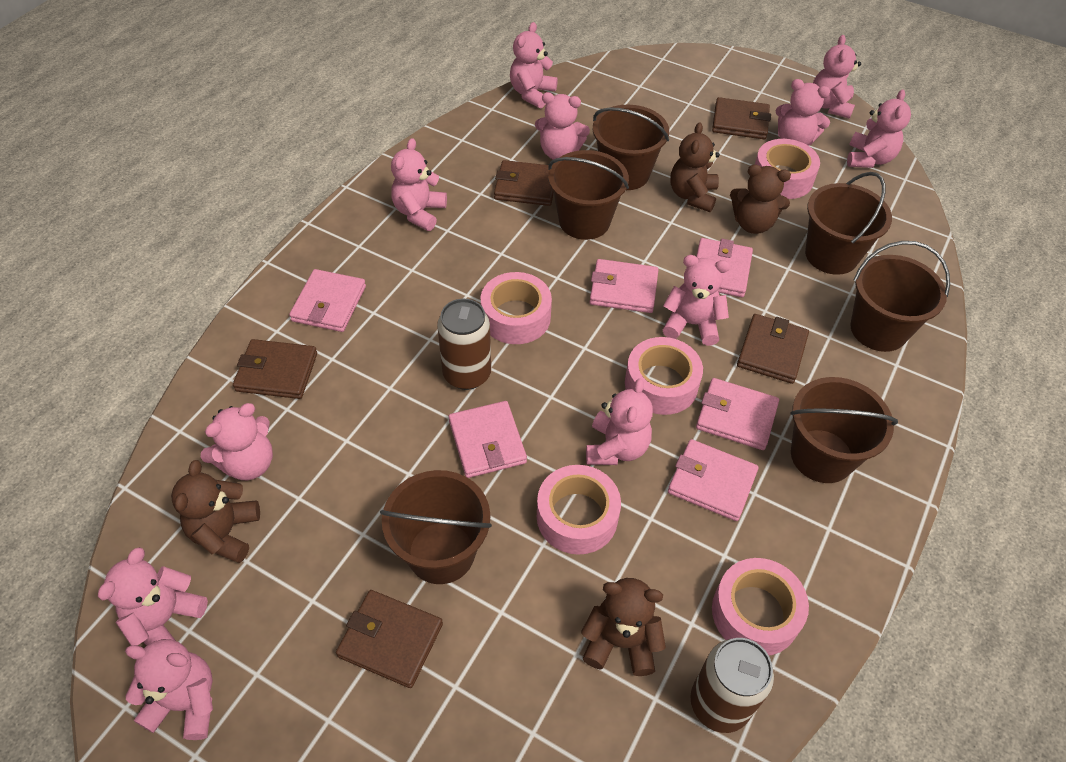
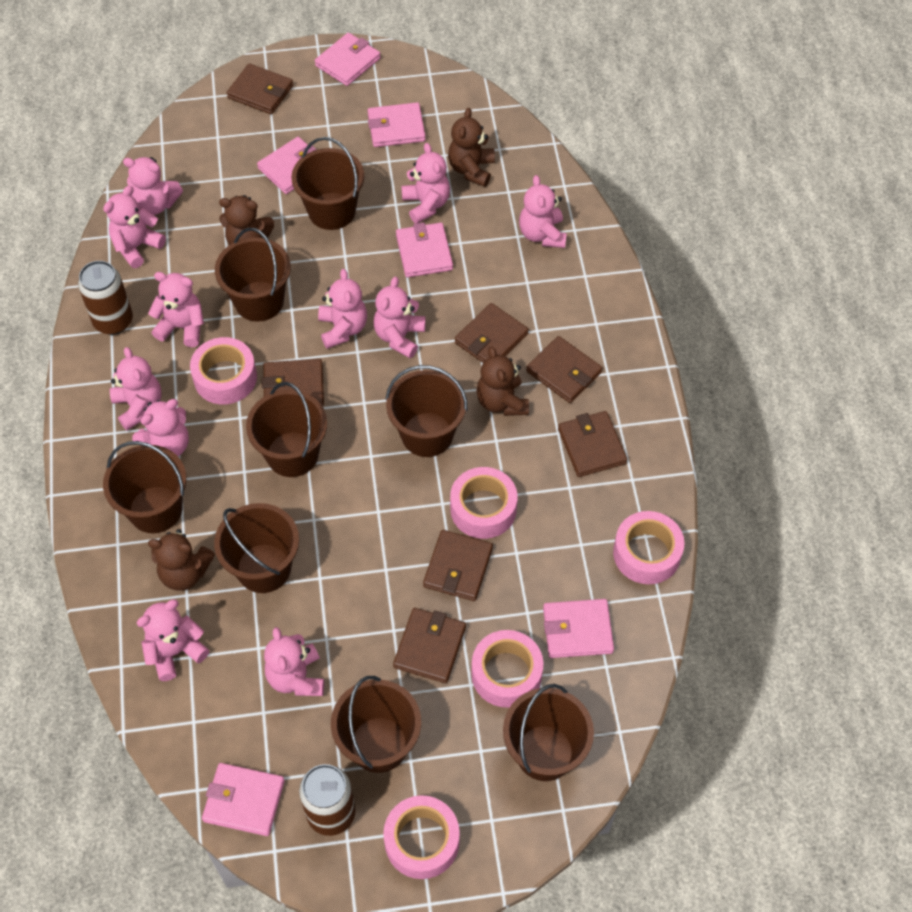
brown bucket: [380,470,492,584] [548,150,629,240] [593,105,669,190] [790,377,898,483] [805,172,892,275] [850,241,950,352] = 6 -> [103,441,186,533] [214,503,299,593] [215,228,291,322] [246,382,327,477] [291,137,365,230] [331,676,421,773] [386,365,467,457] [503,684,594,781] = 8
brown wallet: [233,339,317,399] [336,590,443,688] [494,160,554,206] [712,97,771,139] [737,314,809,384] = 5 -> [227,63,293,114] [262,359,324,406] [393,608,466,683] [423,530,493,601] [455,303,529,363] [526,336,602,403] [558,411,627,477] = 7

